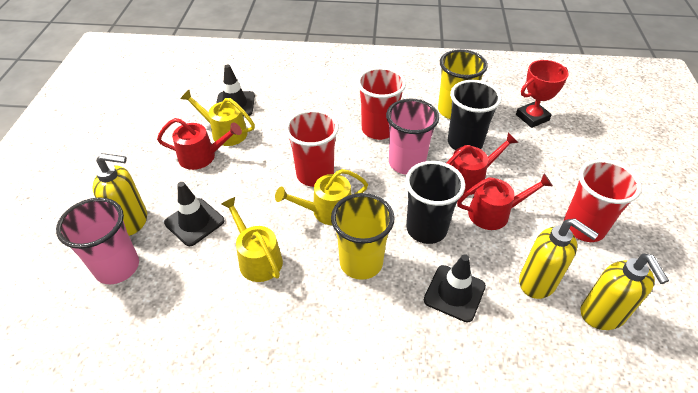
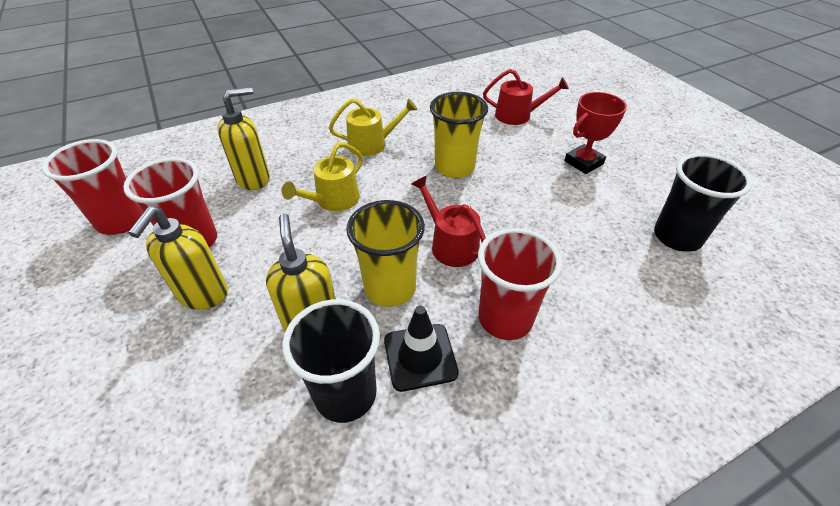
black traffic cone: [164,182,225,246] [216,64,255,116] [424,254,486,322] = 3 -> [384,305,459,392] = 1
pink cup: [56,198,139,284] [386,99,439,175] = 2 -> none = 0
red watering can: [157,118,242,170] [447,132,518,195] [457,174,553,230] = 3 -> [411,176,486,267] [483,69,569,125] = 2
yellow watering can: [180,90,255,146] [221,197,283,282] [275,169,368,225] = 3 -> [282,142,363,211] [329,98,418,156] = 2

